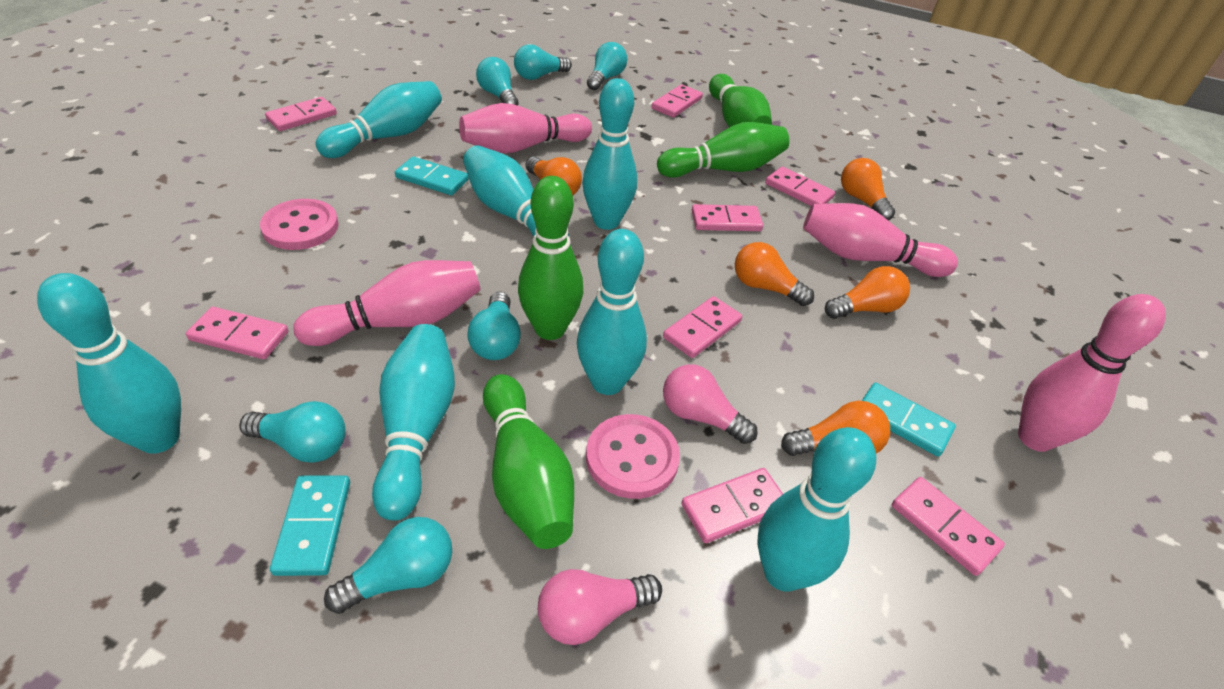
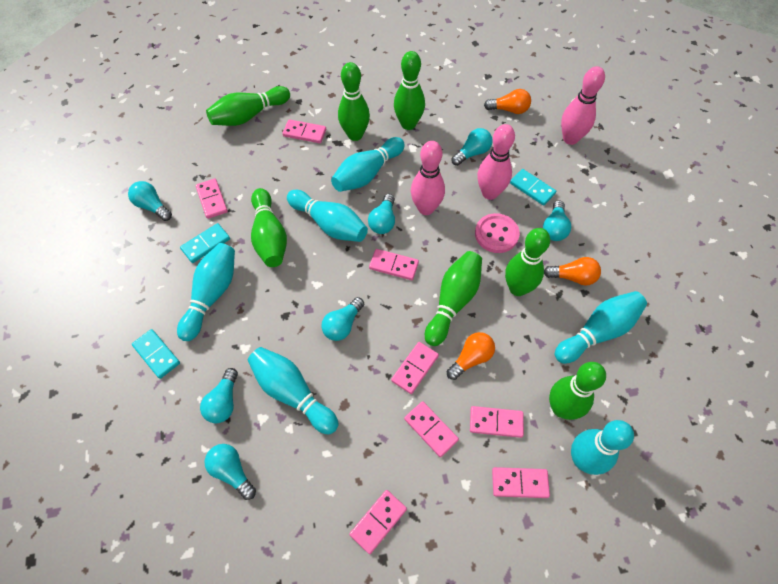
green bowling pin: [483,374,574,549] [518,176,583,340] [657,122,789,178] [709,74,772,127] = 4 -> [206,86,290,126] [251,188,287,267] [338,62,370,141] [394,51,425,130] [425,251,482,346] [505,228,550,296] [549,362,606,420] = 7
orange light bulb: [526,156,582,195] [735,242,814,306] [781,401,890,456] [825,266,910,319] [841,158,895,220] = 5 -> [447,332,495,380] [484,89,531,114] [544,257,601,285] = 3
pink bowling pin: [293,260,481,346] [459,103,592,154] [803,203,958,277] [1018,294,1166,452] = 4 -> [411,141,445,215] [477,124,515,200] [561,66,605,145] = 3
pink button: [260,199,339,250] [586,414,680,499] = 2 -> [475,213,520,253] = 1
pink light bulb: [538,569,662,645] [663,364,758,444] = 2 -> none = 0
turquoise bowling pin: [37,273,181,454] [316,81,442,158] [372,324,455,521] [463,145,569,237] [577,229,647,395] [582,78,637,230] [757,427,876,592] = 7 -> [177,243,235,341] [248,347,338,434] [287,190,368,242] [331,137,405,192] [555,291,647,364] [571,420,634,475] = 6
turquoise light bulb: [239,401,346,463] [324,517,452,614] [467,292,521,360] [476,57,519,105] [514,44,572,80] [587,42,627,90] = 6 -> [128,181,172,221] [200,368,238,423] [205,444,256,500] [321,297,364,341] [368,194,395,234] [451,128,493,166] [543,200,571,241] = 7

